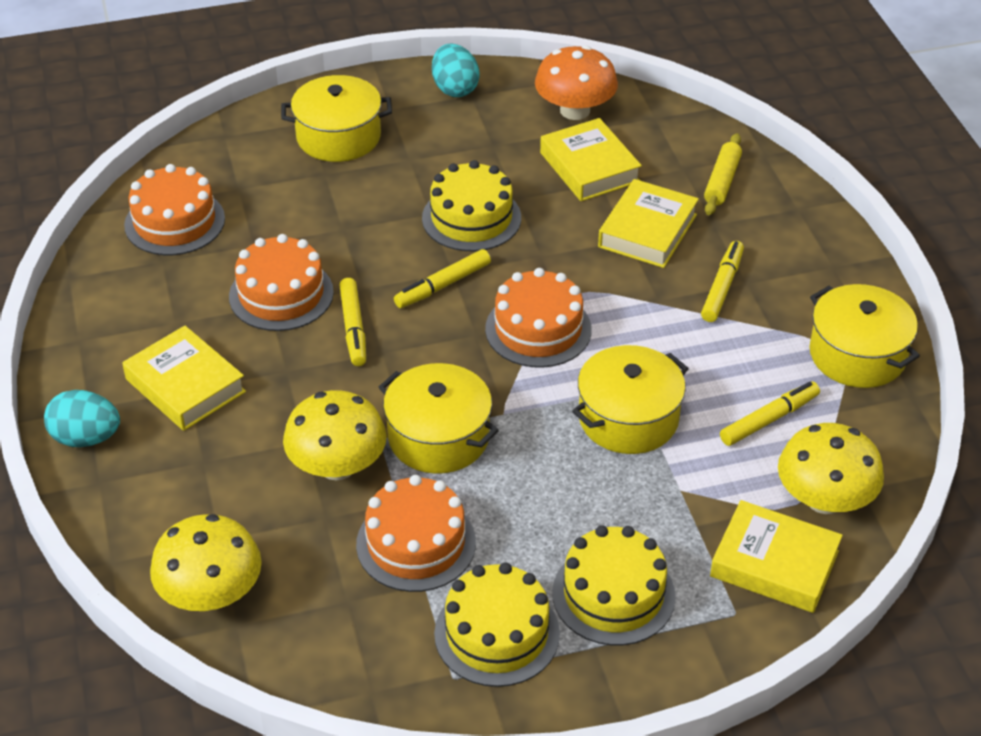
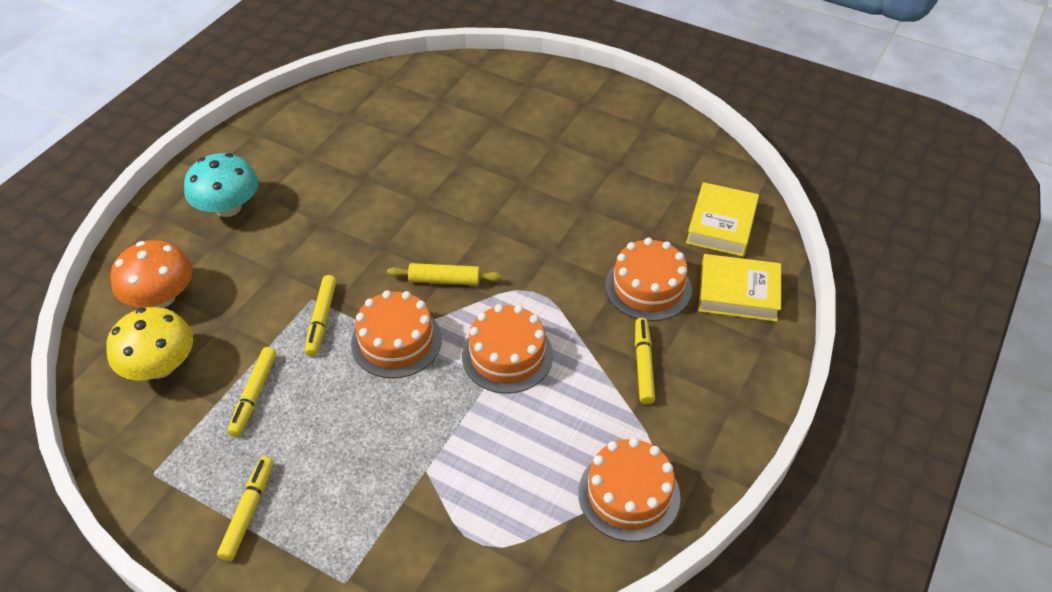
turquoise egg: [44,390,120,447] [432,43,480,97] = 2 -> none = 0
turquoise mushroom: none = 0 -> [184,153,258,217] = 1
yellow book: [122,325,246,431] [540,118,642,201] [598,179,699,268] [710,500,843,613] = 4 -> [686,182,759,257] [698,254,781,322] = 2
yellow cake: [422,160,521,251] [434,562,560,687] [552,525,676,645] = 3 -> none = 0
yellow mushroom: [150,514,262,611] [283,390,387,480] [778,423,884,514] = 3 -> [106,307,193,380] = 1
yellow pot: [281,75,392,162] [379,363,499,474] [572,345,689,454] [809,284,920,388] = 4 -> none = 0

